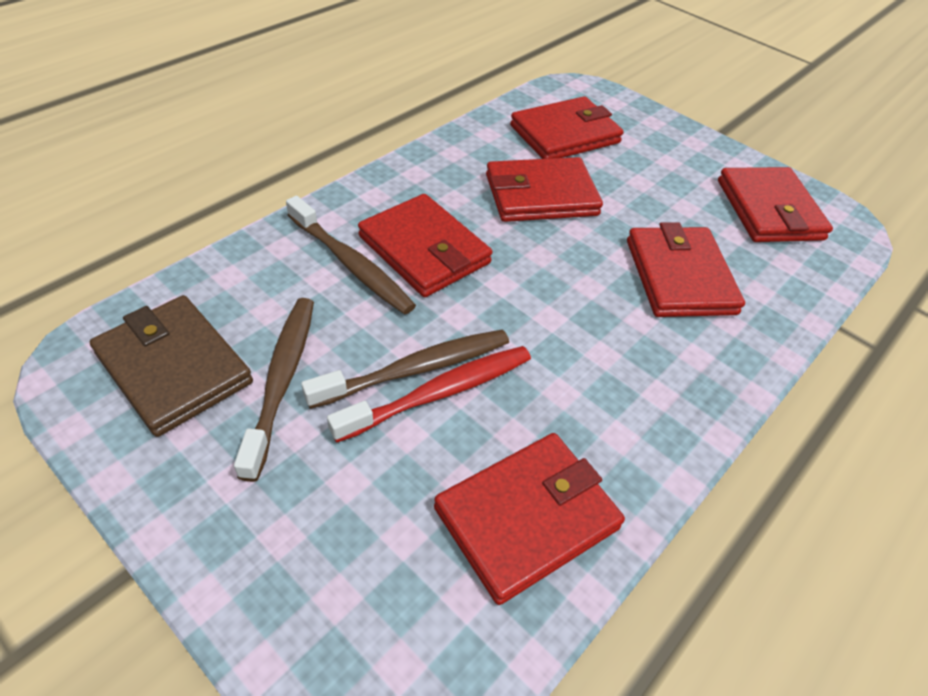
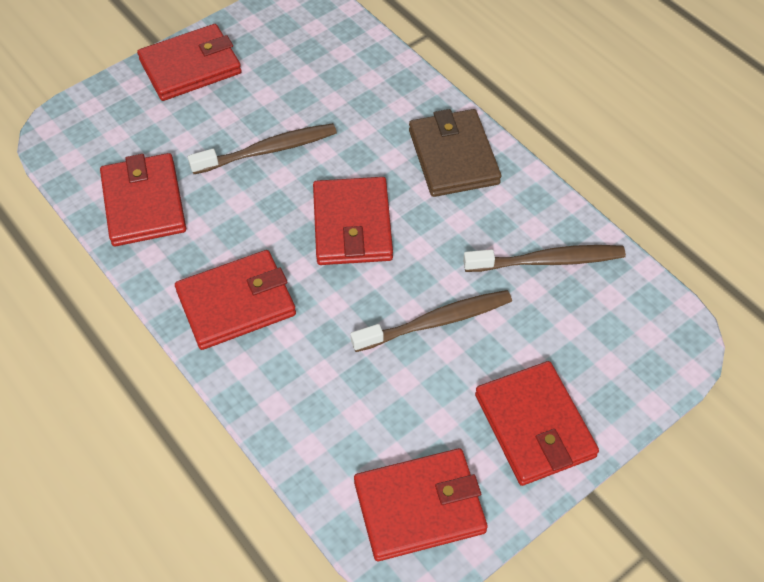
red toothbrush: [327,346,531,443] = 1 -> none = 0

